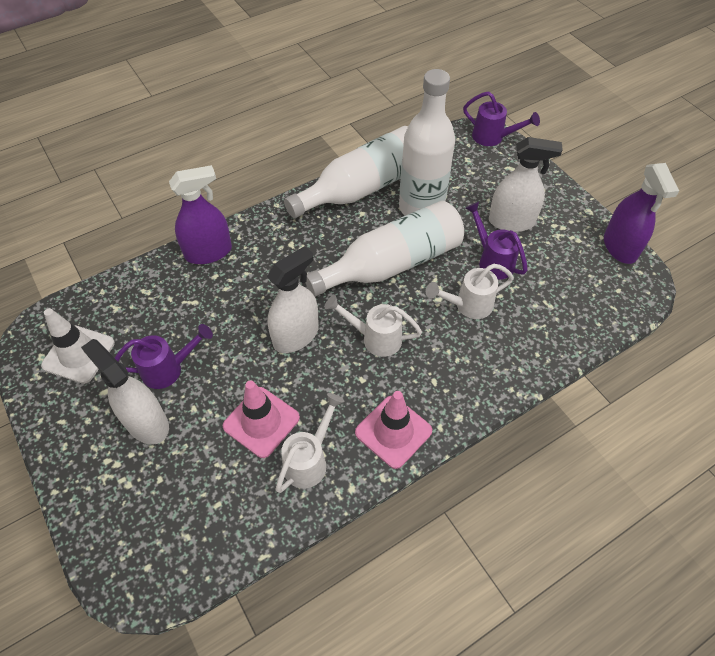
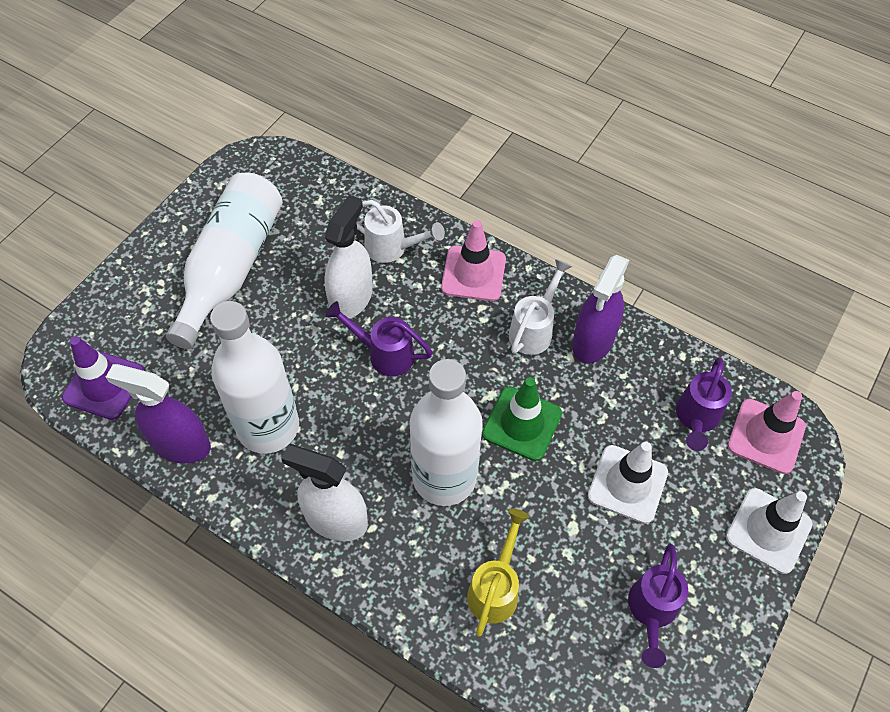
green traffic cone: none = 0 -> [482,377,562,461] = 1
purple traffic cone: none = 0 -> [62,336,145,420] = 1
white spray bottle: [81,339,169,444] [267,246,319,353] [489,137,563,232] = 3 -> [281,444,368,541] [324,195,373,319] = 2
white traffic cone: [41,308,115,384] = 1 -> [588,442,668,524] [726,488,812,574] = 2
white watering can: [275,393,344,493] [325,295,422,357] [426,264,514,319] = 3 -> [356,200,445,263] [509,259,572,355] = 2
yellow watering can: none = 0 -> [467,509,530,637] = 1

